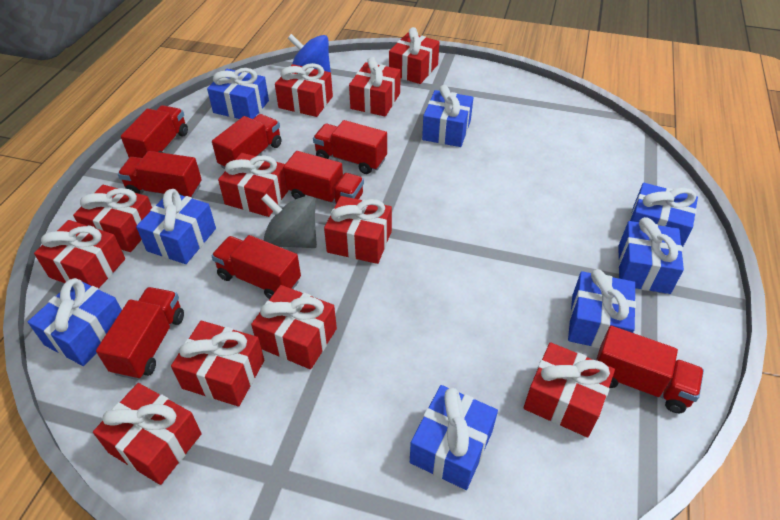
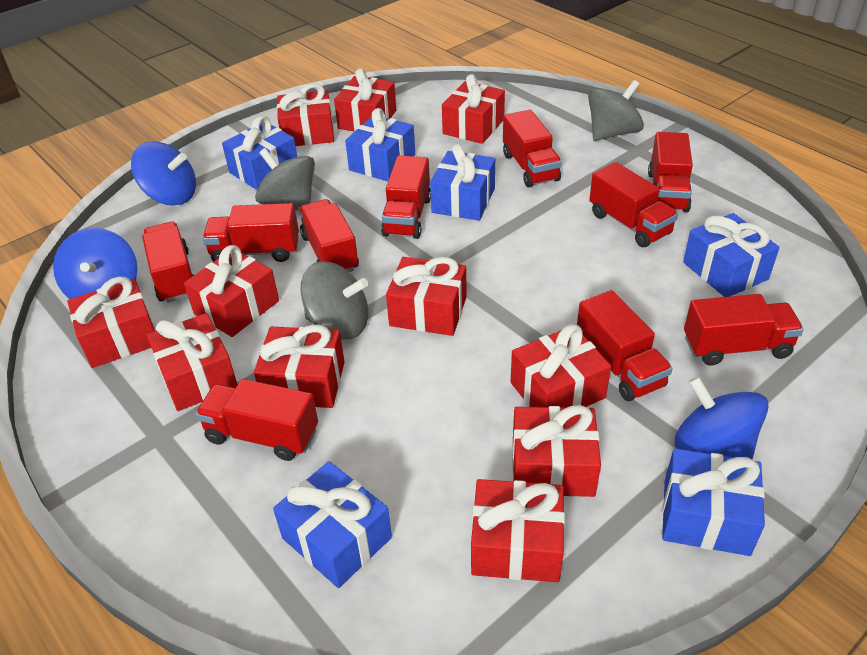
blue gift: [28,278,122,366] [136,189,216,264] [207,68,269,119] [410,385,498,490] [422,85,473,147] [568,269,636,348] [618,217,684,294] [629,183,698,248] = 8 -> [222,116,297,190] [273,461,392,588] [345,108,415,181] [430,144,495,221] [662,448,765,556] [683,213,780,297] = 6
blue spinning top: [288,34,331,72] = 1 -> [53,228,137,299] [131,141,196,205] [675,376,769,460] = 3
grey spinning top: [261,194,317,248] = 1 -> [255,148,315,210] [300,261,368,340] [588,80,644,141] = 3
red truck: [96,287,184,380] [118,151,202,199] [121,105,188,158] [211,235,301,299] [212,114,282,169] [283,151,364,204] [313,120,387,174] [596,326,704,413] = 8 -> [142,222,194,303] [195,379,318,461] [203,203,299,262] [299,199,359,272] [381,156,431,239] [503,110,562,187] [577,290,673,401] [589,162,678,247] [648,132,693,212] [684,294,804,366] = 10

